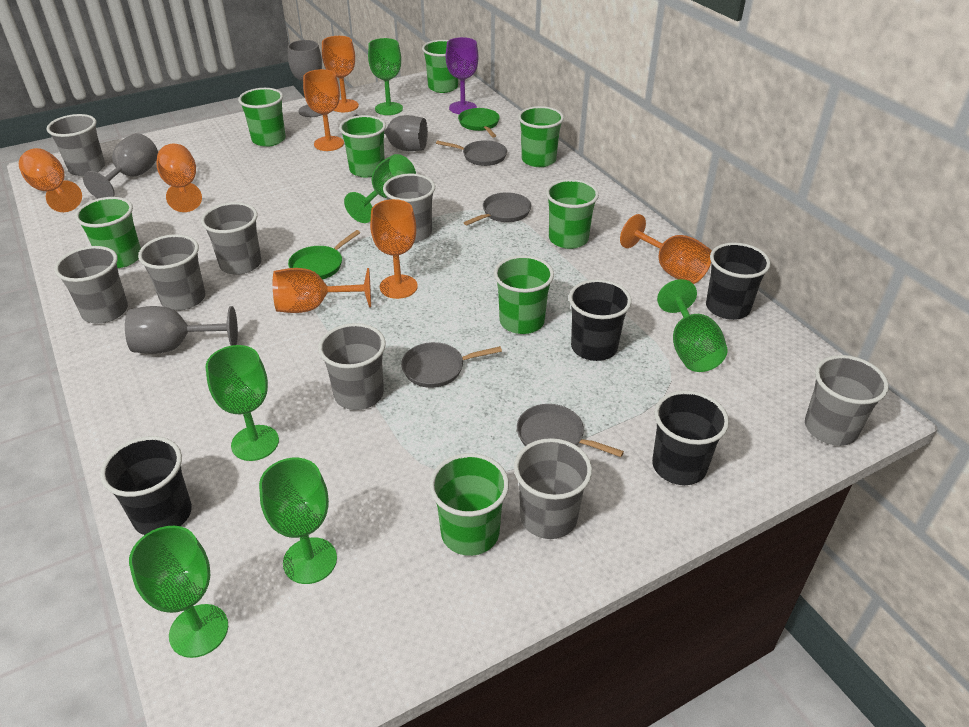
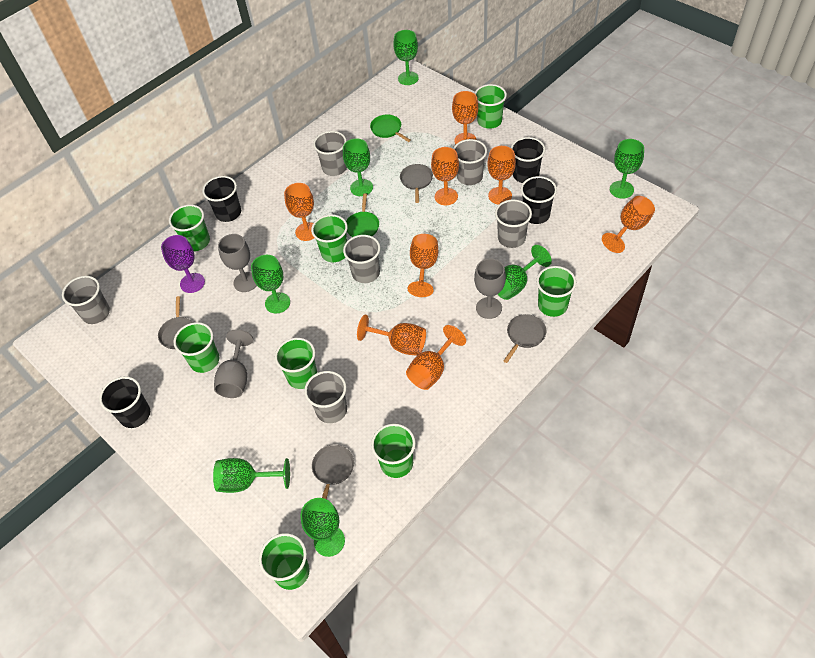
green goblet: [129,526,228,658] [206,345,279,461] [259,458,337,584] [344,154,416,223] [368,38,403,115] [657,279,727,372] = 6 -> [213,458,290,493] [251,255,290,314] [301,498,345,557] [343,138,373,196] [393,30,419,85] [497,245,552,300] [610,139,644,199] = 7
grey cup: [47,114,105,176] [54,246,128,323] [138,234,205,310] [201,202,261,275] [318,323,386,410] [383,174,435,242] [514,438,592,539] [805,355,889,446] = 8 -> [62,276,110,324] [304,371,347,423] [313,131,347,176] [343,235,380,283] [453,139,487,185] [495,200,532,248] = 6
grey goblet: [83,133,158,198] [125,306,238,354] [288,40,322,117] [353,114,428,151] = 4 -> [214,329,253,398] [218,234,257,292] [474,259,506,319] = 3
orange goblet: [19,148,82,212] [157,144,202,212] [273,268,371,313] [303,69,344,151] [322,36,359,112] [370,199,418,299] [620,214,712,284] = 7 -> [284,183,314,241] [357,315,426,356] [406,325,466,390] [408,234,438,297] [431,147,459,205] [452,91,478,144] [487,146,516,205] [602,196,655,253] = 8

